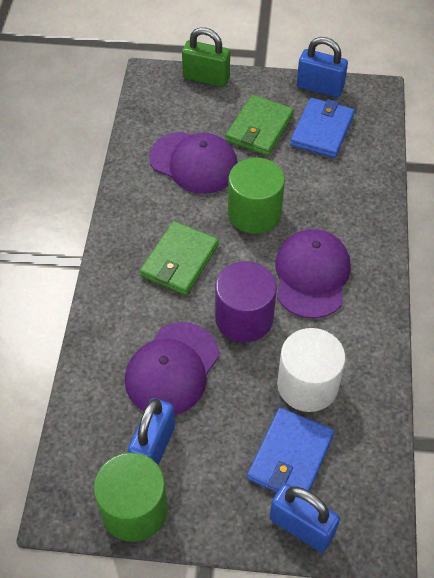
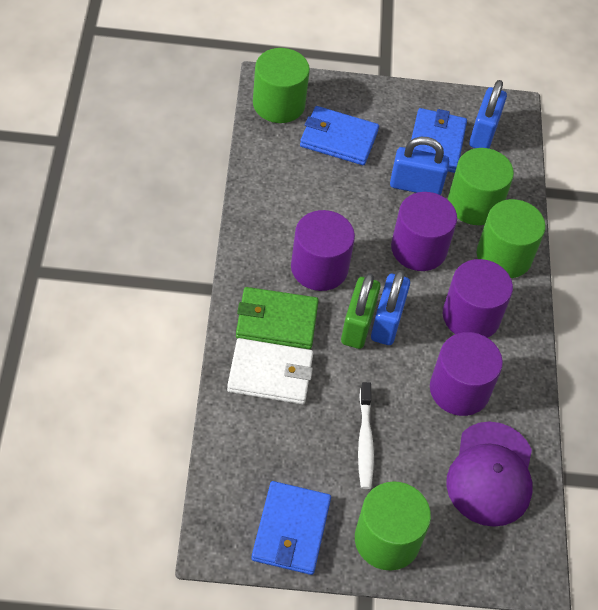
blue wallet: [247,408,334,492] [290,98,355,158] = 2 -> [251,481,331,575] [300,106,379,165] [411,108,467,173] = 3
green cylinder: [94,452,168,542] [228,158,285,234] = 2 -> [253,48,310,123] [355,481,431,571] [448,148,514,225] [477,199,546,278] = 4
green wallet: [140,221,219,295] [225,95,294,156] = 2 -> [236,287,319,349] = 1
purple cap: [125,322,219,415] [149,132,238,194] [275,229,351,318] = 3 -> [446,421,533,527] = 1
purple cylinder: [215,261,277,342] = 1 -> [291,210,355,291] [391,192,457,271] [430,332,503,416] [443,259,513,338] = 4
white cylinder: [277,328,346,412] = 1 -> none = 0
white toothbrush: none = 0 -> [358,382,374,489] = 1
white wallet: none = 0 -> [227,338,313,404] = 1

